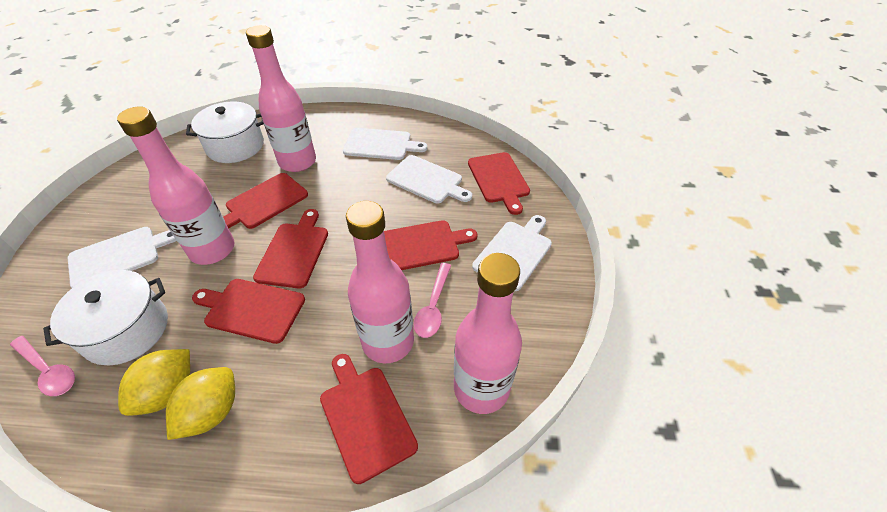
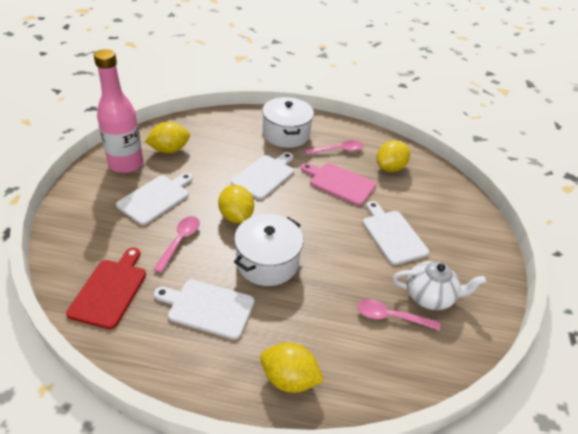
pink bottle: [117,107,235,265] [246,25,316,172] [346,201,414,363] [454,253,522,414] = 4 -> [94,49,143,173] = 1
pink cutting board: none = 0 -> [301,163,376,206] = 1
pink spoon: [10,336,75,396] [413,263,451,338] = 2 -> [153,216,200,273] [305,140,363,155] [357,299,440,330] = 3
red cutting board: [192,279,305,344] [223,173,308,229] [253,209,328,288] [320,354,418,484] [384,220,477,270] [468,152,530,215] = 6 -> [66,247,146,329] = 1
white teapot: none = 0 -> [392,261,486,310] = 1
yellow lemon: [118,349,190,416] [166,367,235,440] = 2 -> [145,122,190,153] [218,185,254,223] [260,343,324,393] [377,140,410,172] = 4

